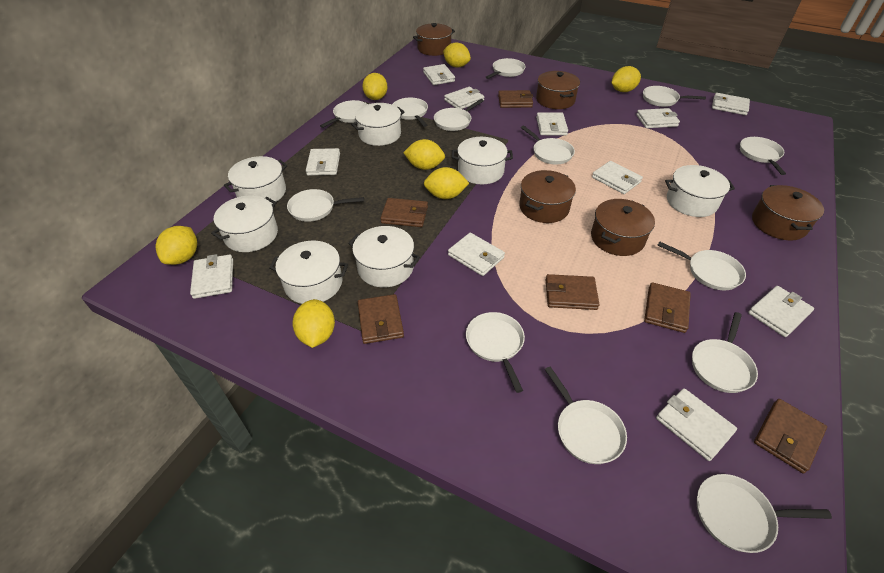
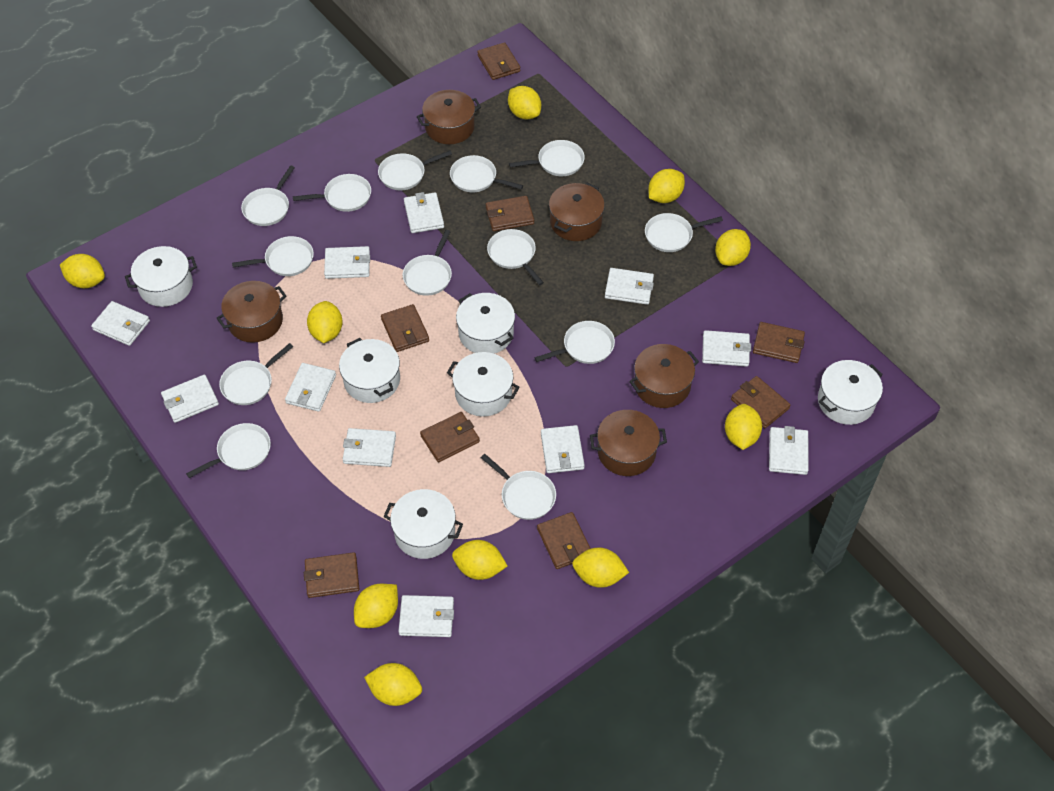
brown wallet: [358,294,404,344] [380,198,428,227] [498,90,533,108] [546,274,599,310] [644,282,691,333] [754,399,827,473] = 6 -> [304,552,359,598] [381,304,429,352] [420,412,480,462] [477,42,521,80] [486,196,534,231] [537,512,591,569] [731,376,791,428] [753,322,805,363] = 8
white pot: [211,195,278,252] [224,156,288,204] [269,241,348,304] [348,226,420,287] [351,103,404,146] [452,137,513,184] [665,165,735,217] = 7 -> [125,246,197,307] [339,338,400,403] [383,489,463,559] [447,352,520,417] [456,293,515,354] [818,360,883,425] = 6
yellow lemon: [155,226,197,265] [293,299,335,348] [362,73,388,100] [403,139,445,170] [424,167,469,199] [443,42,471,68] [612,66,641,92] = 7 -> [60,254,105,288] [307,301,343,343] [354,584,398,628] [364,663,422,706] [452,540,507,580] [508,86,541,119] [572,547,629,588] [648,169,685,203] [715,229,751,266] [725,404,762,450] = 10

